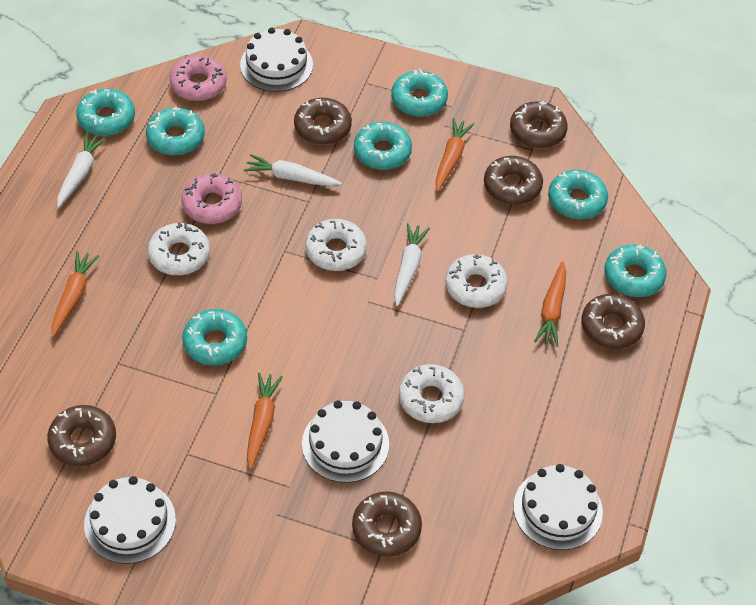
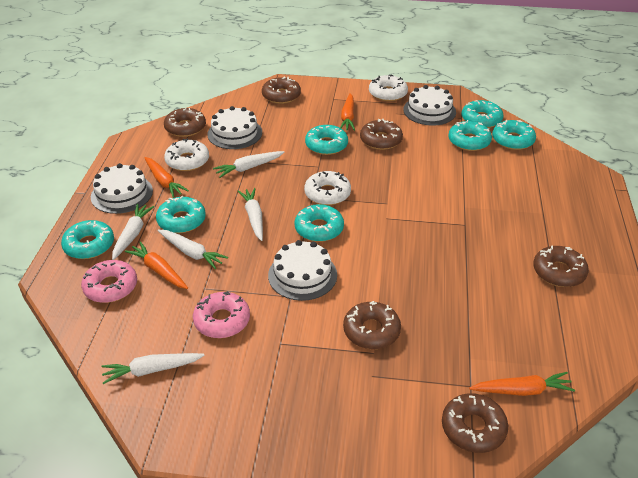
white carrot: [57,132,107,208] [244,154,342,186] [394,223,430,306] = 3 -> [102,353,205,384] [112,204,154,260] [158,230,228,269] [213,151,284,178] [238,188,263,241] = 5
white donut: [148,222,210,275] [305,219,367,271] [399,364,465,423] [445,254,508,308] = 4 -> [164,139,209,171] [304,171,351,205] [369,74,408,101] = 3

